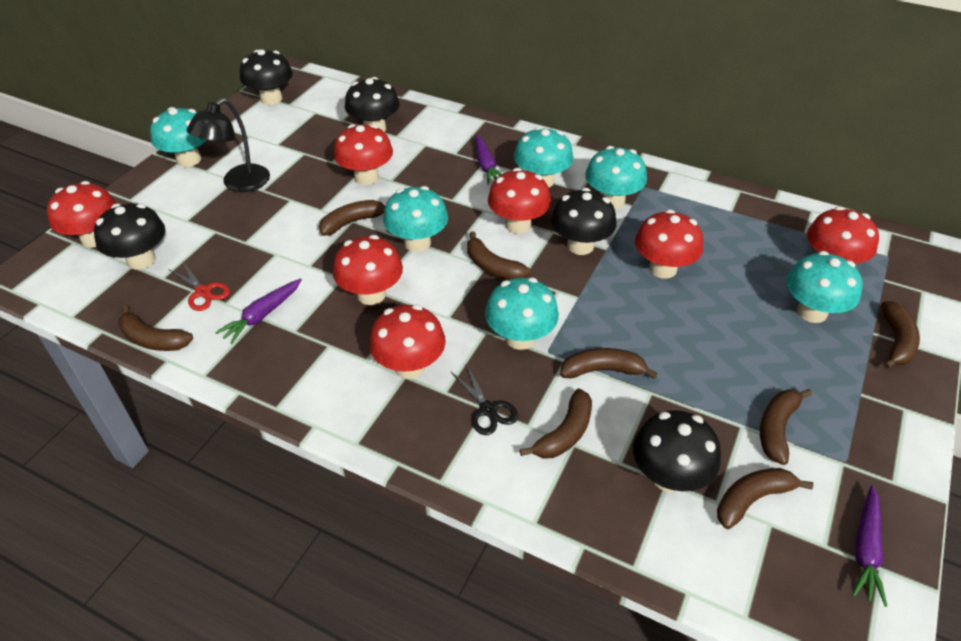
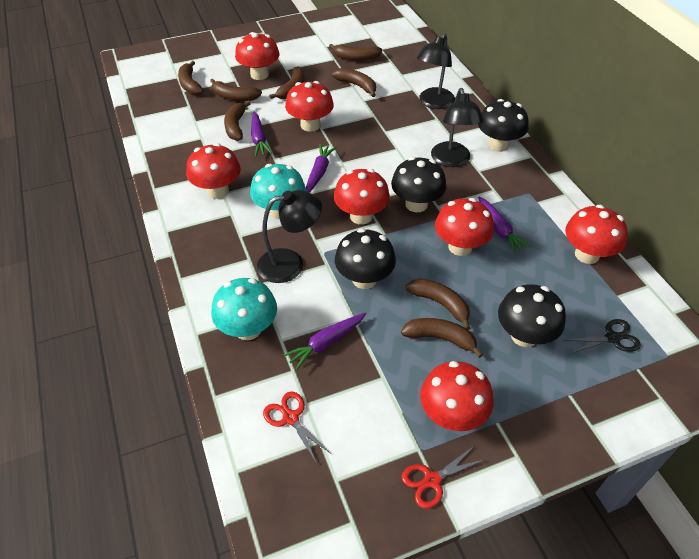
black lamp: [187,98,270,192] = 1 -> [257,190,322,283] [417,33,455,109] [431,88,484,167] = 3
black mushroom: [94,203,165,270] [240,49,293,105] [345,77,400,132] [551,188,616,255] [633,410,721,492] = 5 -> [335,228,396,289] [391,157,447,212] [478,99,528,152] [498,284,566,347] = 4
purple carrot: [215,278,302,344] [475,134,502,184] [852,485,887,607] = 3 -> [251,111,272,157] [284,313,366,370] [306,144,336,193] [478,196,531,254] = 4
red scissors: [168,262,230,311] = 1 -> [263,391,331,464] [402,445,486,509] = 2
turquoise mushroom: [150,107,207,167] [383,186,448,252] [485,277,559,350] [514,127,573,188] [585,146,647,209] [786,251,863,323] = 6 -> [211,278,277,340] [250,164,306,219] = 2

